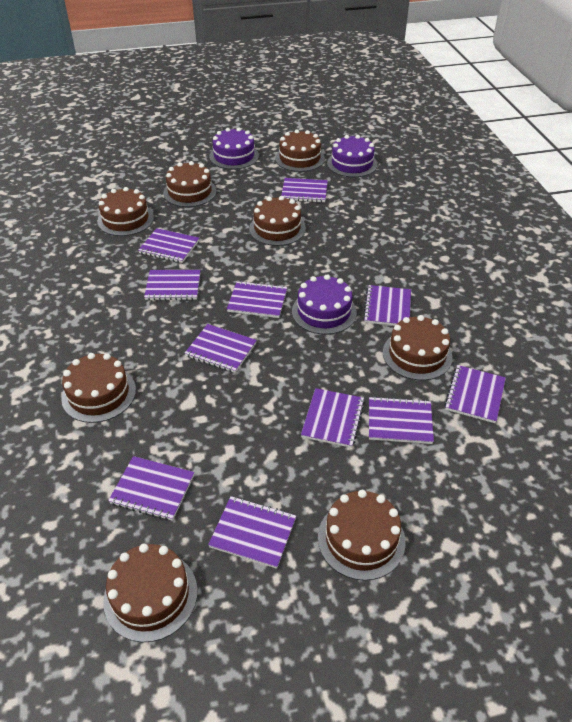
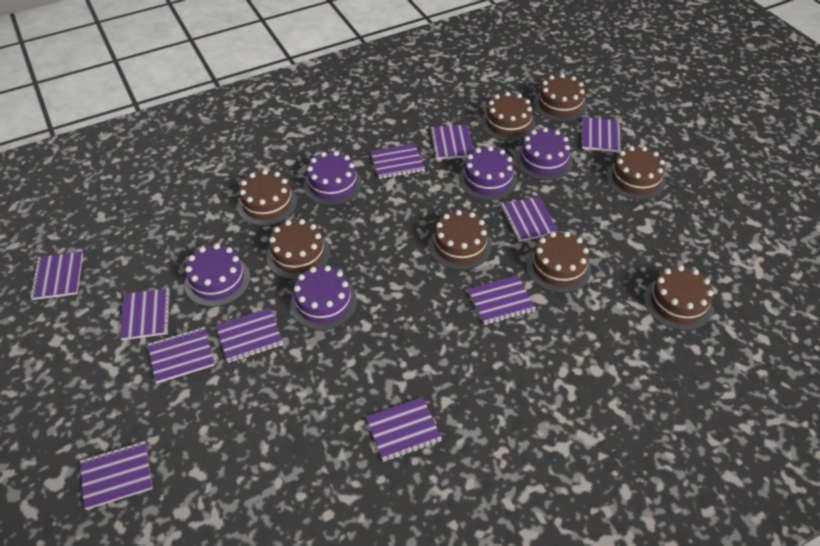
purple cake: [209,128,259,169] [292,274,357,335] [327,135,378,177] = 3 -> [185,244,250,307] [290,265,357,330] [304,151,362,205] [459,146,517,200] [516,127,573,180] = 5

